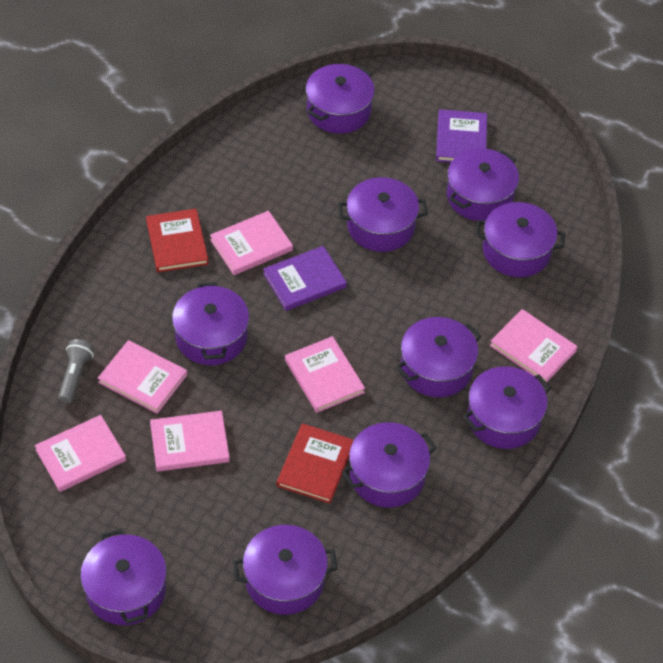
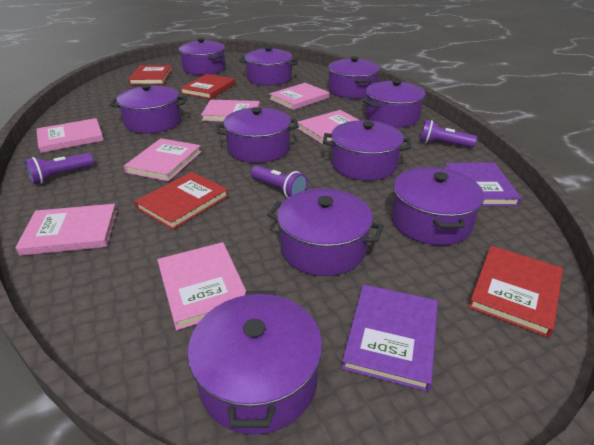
grey flashlight: [58,339,94,403] = 1 -> none = 0
pink book: [35,415,126,492] [98,340,187,414] [150,411,230,471] [210,211,293,275] [285,336,365,413] [490,309,578,383] = 6 -> [15,204,117,256] [37,118,104,153] [124,138,202,181] [157,242,246,330] [201,100,260,122] [269,83,329,110] [297,110,359,144] = 7
purple flashlight: none = 0 -> [25,153,94,184] [251,165,308,198] [420,120,477,148] = 3
red book: [146,209,208,272] [277,423,354,504] = 2 -> [128,65,172,85] [135,172,229,230] [180,74,236,99] [468,246,563,338] = 4

